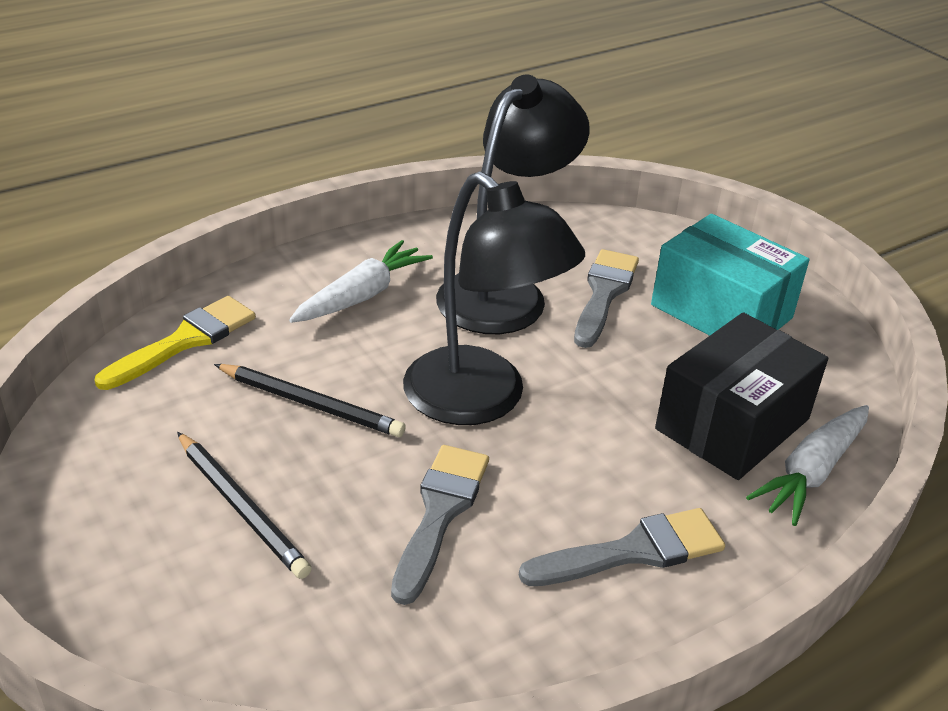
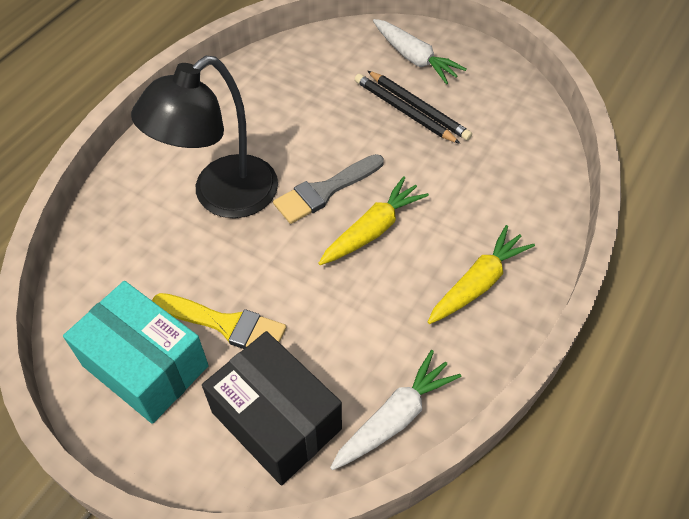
black lamp: [403,171,585,425] [436,75,590,334] = 2 -> [131,56,278,218] = 1
grey brush: [391,445,489,605] [519,508,725,586] [574,249,639,348] = 3 -> [273,154,384,224] = 1
yellow carrot: none = 0 -> [318,176,429,265] [428,225,535,324] = 2

